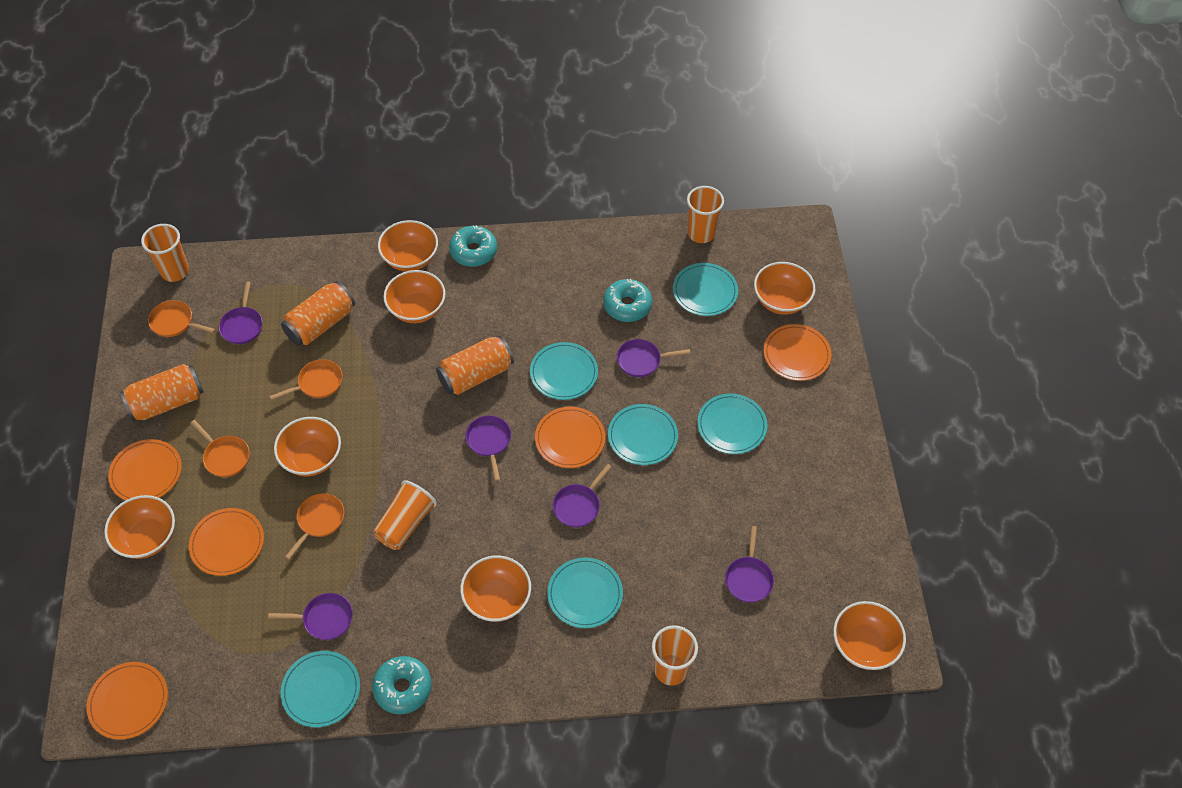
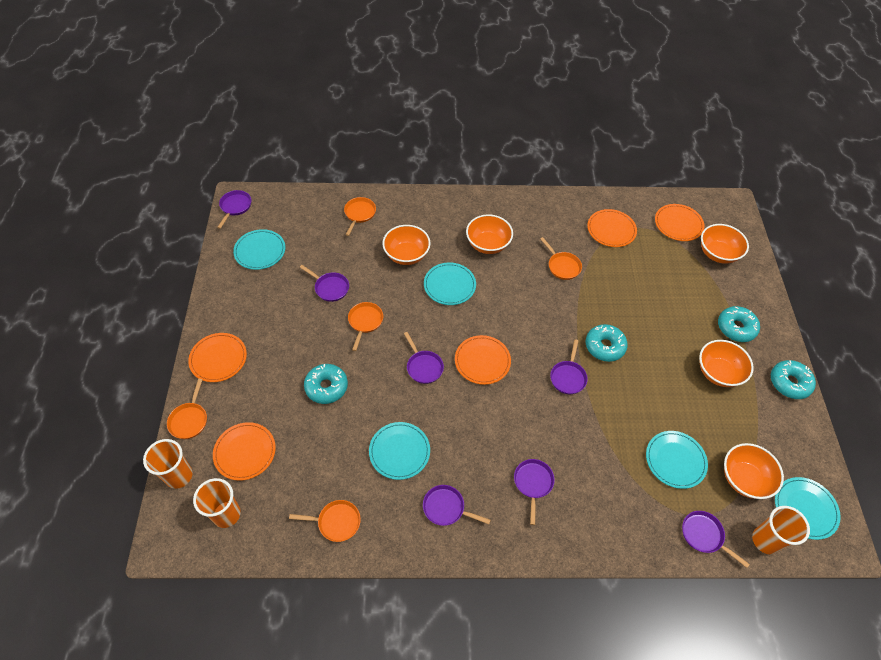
orange bowl: [104,495,175,559] [274,417,341,476] [378,220,438,271] [383,270,446,323] [460,555,531,622] [754,262,815,315] [833,601,906,670] = 7 -> [382,225,430,265] [466,214,513,254] [699,340,754,387] [701,224,749,264] [724,443,784,499] = 5
orange can: [120,364,204,421] [281,281,355,346] [436,336,514,395] = 3 -> none = 0
orange cup: [141,224,189,282] [373,480,437,550] [652,625,698,686] [687,186,724,243] = 4 -> [143,439,193,489] [193,478,241,528] [752,506,810,554] = 3
orange pan: [148,300,215,337] [190,420,250,477] [270,359,343,400] [285,493,344,560] = 4 -> [167,379,207,439] [289,500,361,542] [344,197,376,236] [348,302,383,351] [540,237,582,280] = 5
purple pan: [219,282,262,344] [268,593,353,640] [465,416,511,481] [553,464,612,528] [617,339,690,377] [725,526,774,603] = 6 -> [217,190,251,229] [299,265,349,302] [404,332,444,384] [423,485,491,526] [514,459,555,525] [550,339,588,394] [682,511,750,568] = 7
turquoise donut: [372,656,432,714] [449,225,497,267] [603,279,652,322] = 3 -> [304,364,348,404] [586,324,628,362] [718,306,760,342] [771,360,816,399] = 4
turquoise plate: [281,651,360,728] [530,342,598,400] [547,557,623,628] [608,404,678,465] [673,263,738,316] [697,394,768,454] = 6 -> [233,229,285,270] [369,422,430,480] [424,263,476,305] [646,431,708,489] [775,477,841,540] = 5

